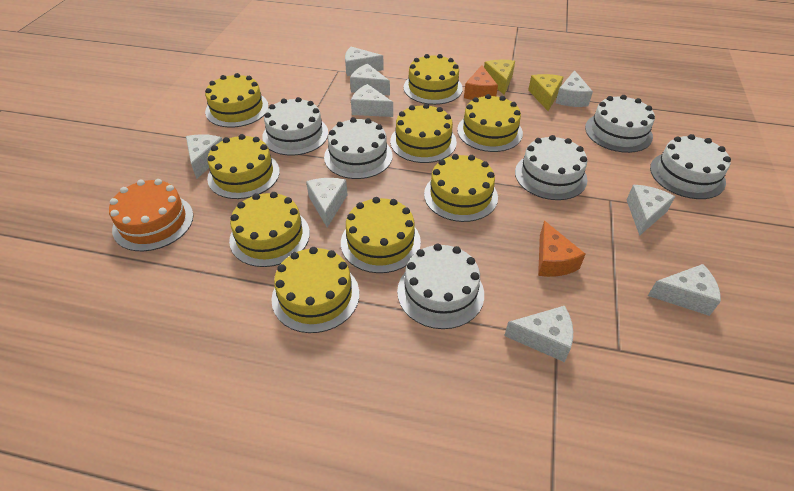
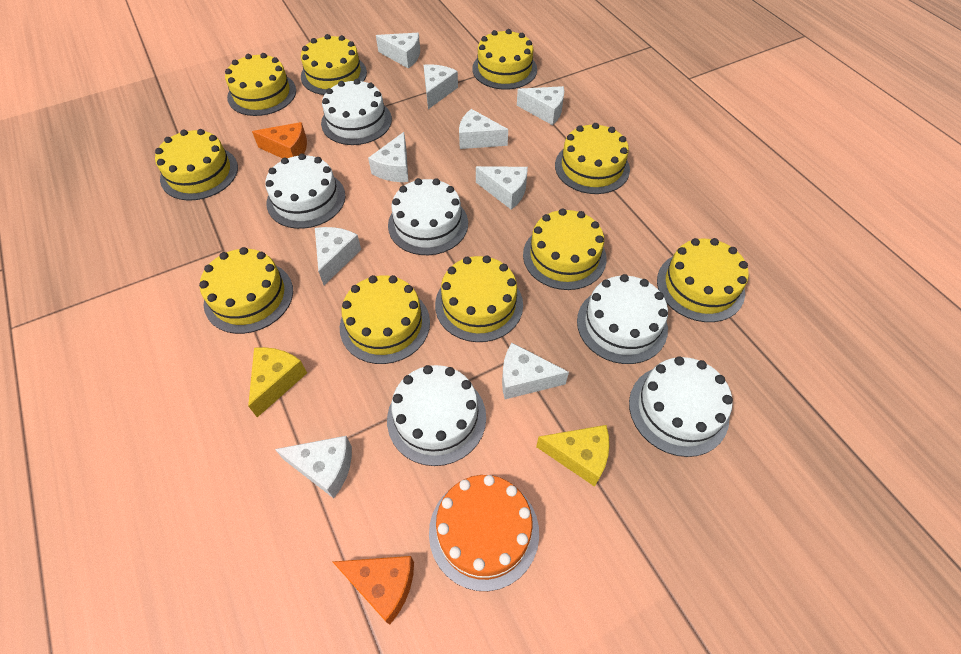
yellow cake: [205,73,269,128] [207,134,280,199] [229,192,310,267] [272,247,359,333] [341,197,421,273] [390,103,457,163] [404,54,463,105] [424,154,498,222] [457,94,523,152] = 9 -> [155,129,238,201] [199,247,293,334] [225,53,296,116] [301,34,367,95] [340,275,430,364] [435,255,523,342] [472,29,537,90] [523,208,607,290] [555,123,630,194] [657,238,749,322] = 10

